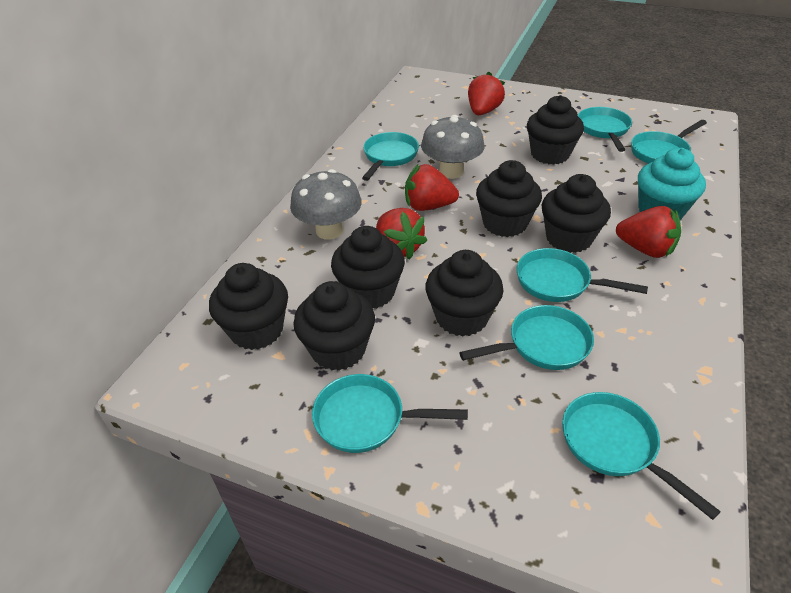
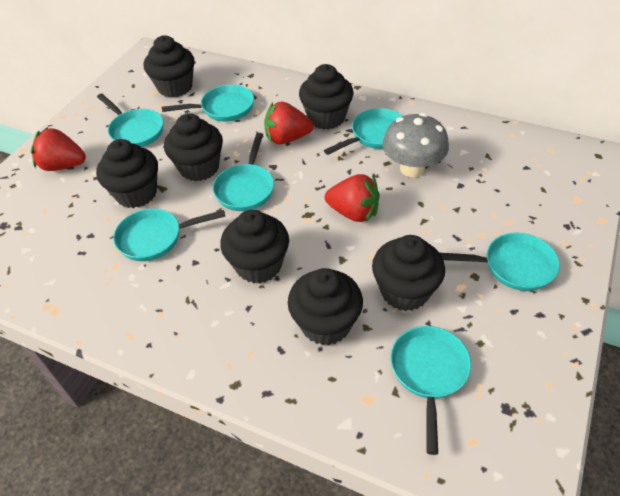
grey mushroom: [290,169,362,240] [421,115,485,179] = 2 -> [382,113,449,177] = 1
red strawberry: [376,208,428,260] [405,164,459,211] [468,72,505,115] [616,206,681,258] = 4 -> [31,127,86,171] [264,101,314,144] [325,174,380,222] = 3
turquoise cupcake: [638,148,706,220] = 1 -> none = 0

